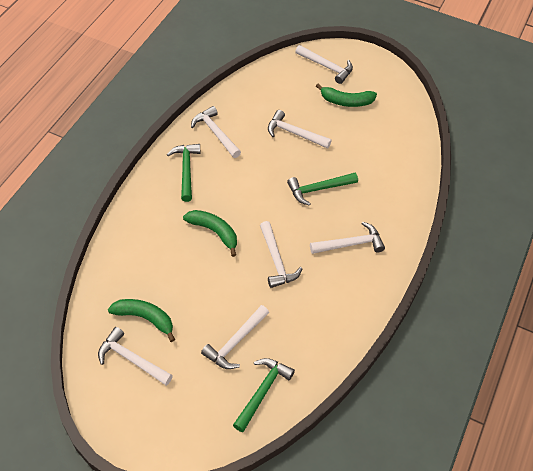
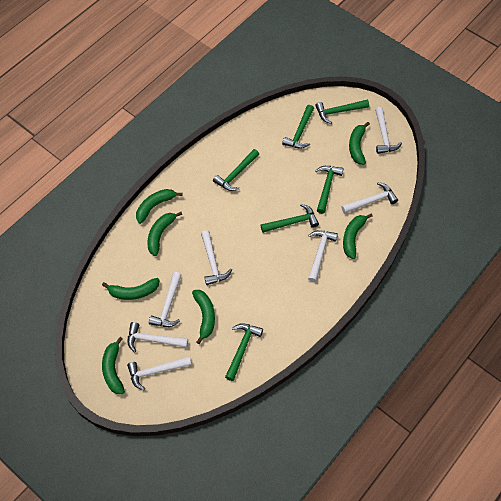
green banana: [108,299,175,342] [183,210,237,257] [316,84,377,107] = 3 -> [102,278,159,300] [102,337,125,394] [136,189,183,224] [147,212,182,256] [192,290,215,344] [343,214,372,259] [349,122,370,165] = 7
green hammer: [167,144,200,202] [233,358,295,432] [287,173,358,206] = 3 -> [213,149,259,191] [225,323,263,381] [261,204,319,233] [282,105,314,149] [315,100,369,124] [315,166,344,214] = 6

